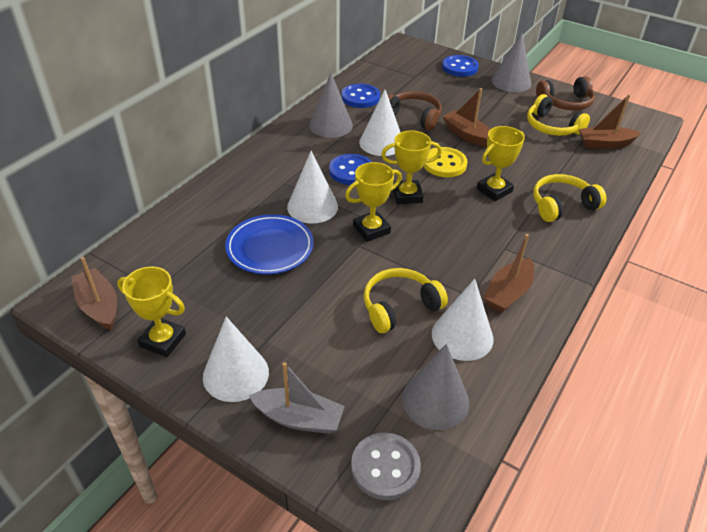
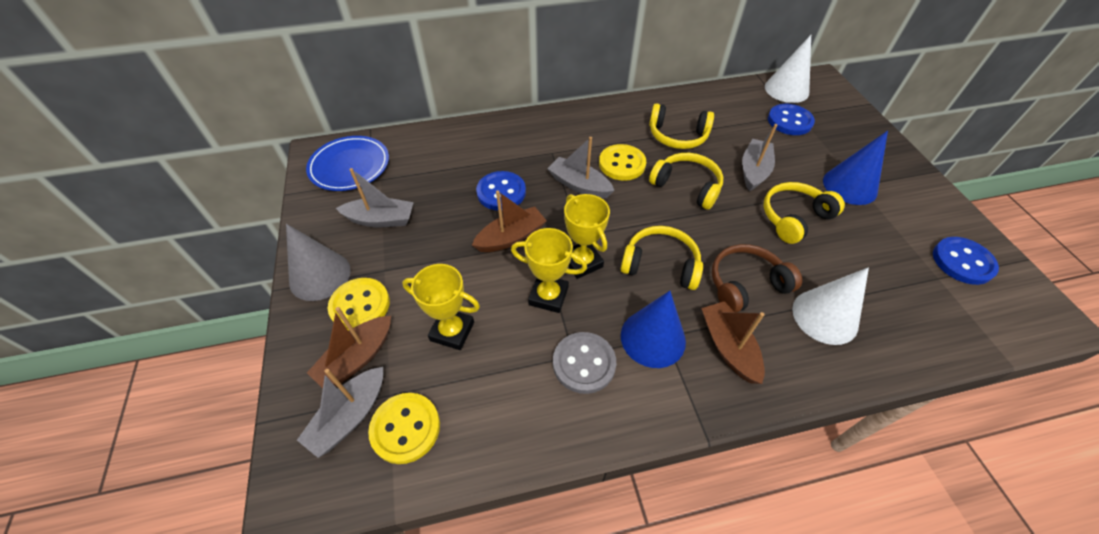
blue cone: none = 0 -> [621,291,686,368] [823,131,888,205] = 2
brown boat: [71,257,117,330] [443,88,490,147] [483,234,534,313] [579,94,641,149] = 4 -> [307,307,391,389] [472,191,547,252] [701,301,765,384] = 3
brown headphones: [388,91,442,130] [536,76,595,110] = 2 -> [712,244,802,313] = 1
grey boat: [249,362,345,434] = 1 -> [297,367,383,458] [336,168,414,227] [547,137,615,198] [742,124,777,191] = 4
grey cone: [309,73,353,138] [402,344,469,430] [492,32,531,92] = 3 -> [286,224,351,301] = 1
white cone: [203,317,269,402] [287,151,338,224] [359,90,401,156] [432,279,494,361] = 4 -> [765,35,811,103] [792,267,869,345] = 2
yellow button: [424,147,467,177] = 1 -> [328,278,390,331] [368,393,440,464] [599,144,646,181] = 3
yellow headphones: [364,268,448,333] [527,94,590,136] [533,174,606,222] = 3 -> [621,226,703,290] [649,103,714,149] [649,153,723,209] [763,182,845,244] = 4
yellow trophy: [117,267,186,357] [345,162,402,242] [381,130,442,204] [477,126,525,201] = 4 -> [402,264,480,350] [511,228,587,313] [564,194,610,279] = 3

